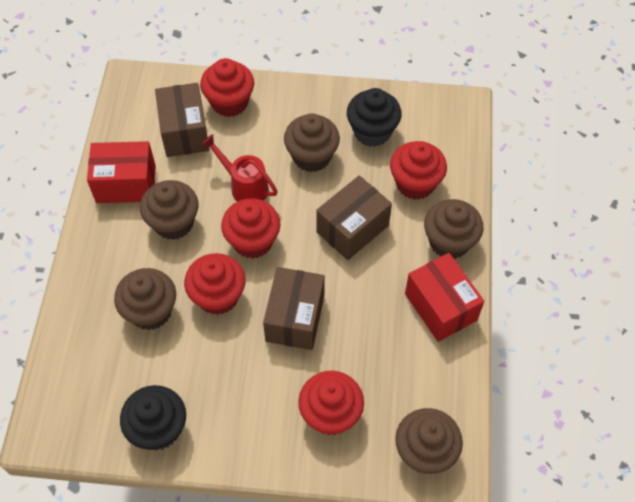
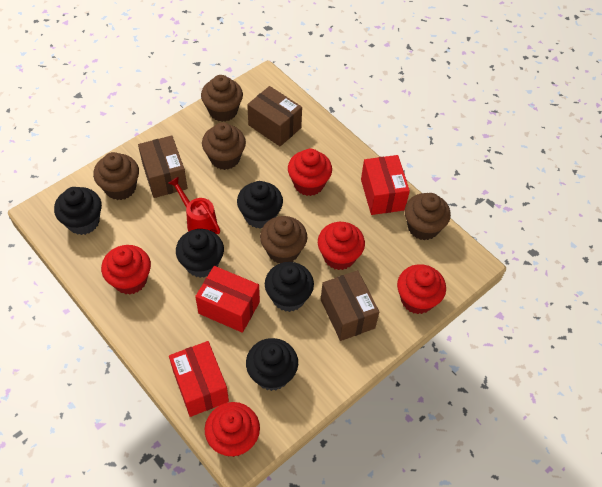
black cupcake: [120,385,186,451] [347,88,402,147] = 2 -> [54,187,102,235] [176,229,224,278] [237,181,283,229] [246,338,298,391] [265,262,314,312] = 5
red box: [87,141,156,203] [405,253,484,342] = 2 -> [169,341,229,417] [195,266,260,333] [361,155,410,215] = 3

